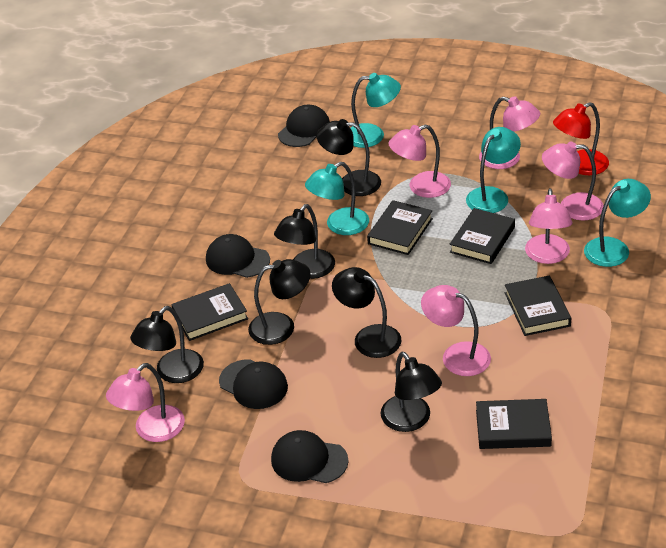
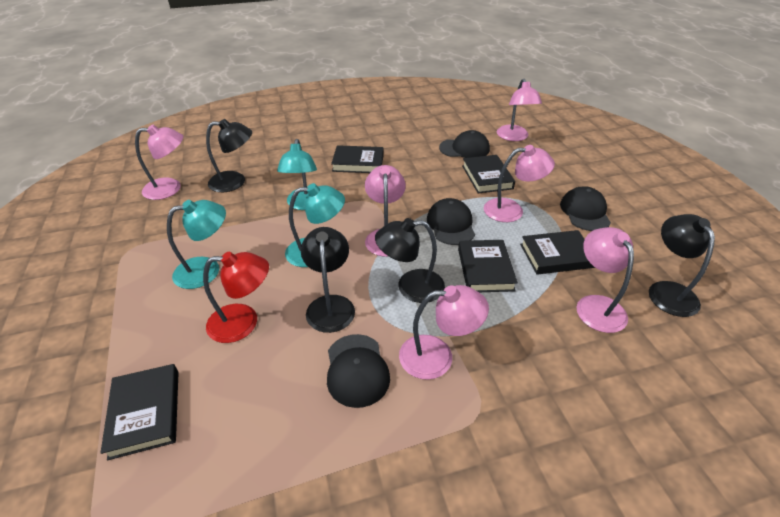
black lamp: [130,306,204,383] [248,259,311,345] [274,204,335,279] [316,119,381,196] [332,267,401,358] [381,352,442,432] = 6 -> [206,119,252,192] [301,227,355,333] [375,218,445,303] [649,214,715,317] = 4
turquoise lamp: [305,162,369,235] [350,73,401,148] [466,127,521,213] [584,179,651,267] = 4 -> [167,200,226,289] [277,139,317,210] [285,183,345,267] = 3

